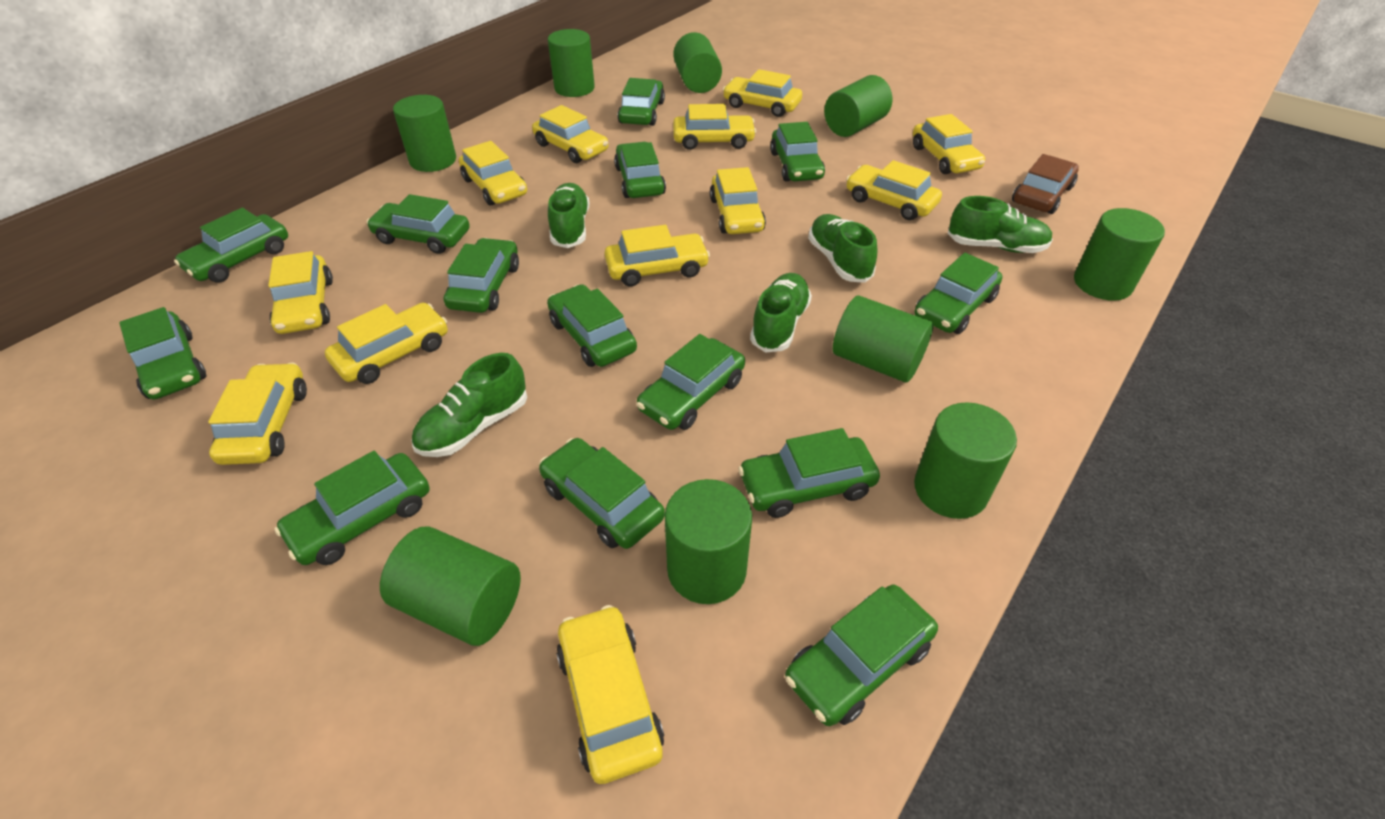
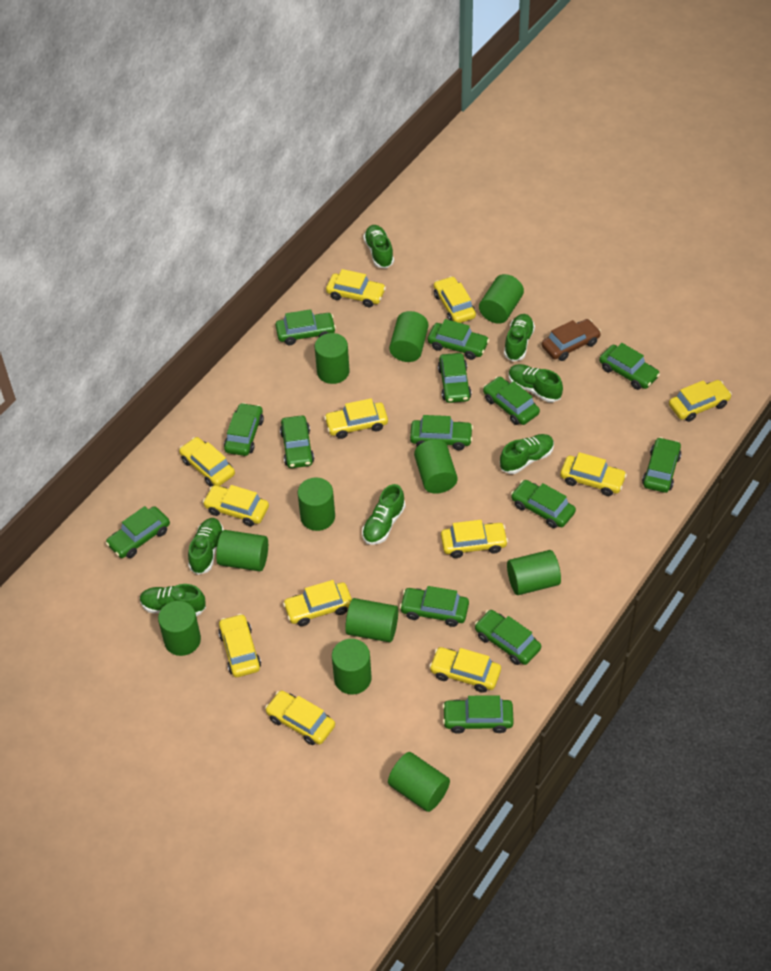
green cylinder: [380,526,521,646] [393,95,456,172] [548,29,595,97] [665,479,752,604] [673,32,722,93] [824,75,892,137] [833,296,933,382] [914,402,1017,519] [1074,208,1165,301] = 9 -> [158,601,201,656] [216,530,268,571] [297,477,335,531] [315,333,349,384] [332,639,372,695] [345,598,398,642] [388,752,450,812] [389,311,429,362] [414,439,458,494] [479,274,524,324] [507,550,561,595] = 11
green shoe: [411,353,527,457] [548,183,589,248] [750,273,812,353] [808,214,878,283] [948,196,1053,253] = 5 -> [140,584,206,616] [188,518,224,575] [362,484,405,545] [363,225,394,269] [500,434,554,474] [504,314,535,362] [509,364,563,402] = 7

